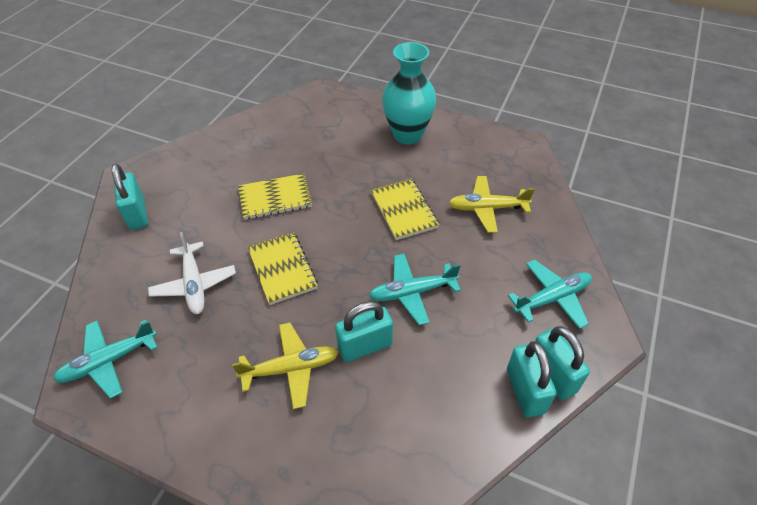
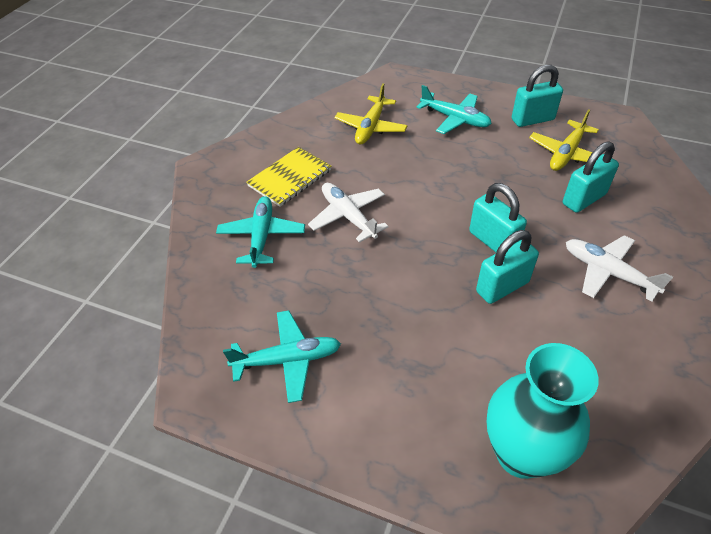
white plane: [148,232,236,314] = 1 -> [308,183,388,243] [566,235,673,302] = 2
yellow notebook: [238,173,312,220] [248,232,318,305] [371,178,439,240] = 3 -> [246,147,331,207] = 1

